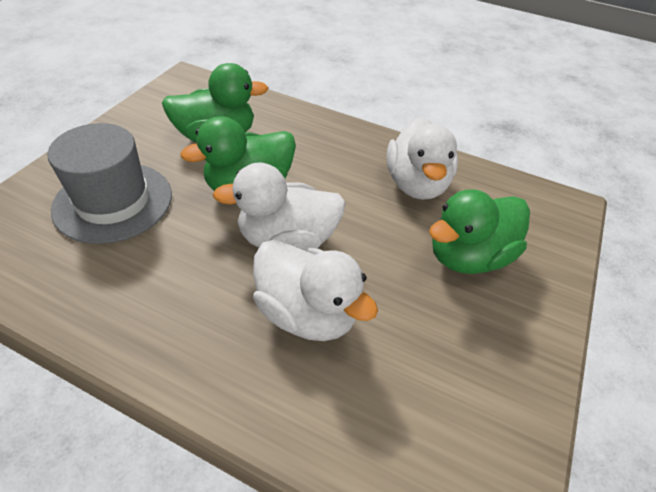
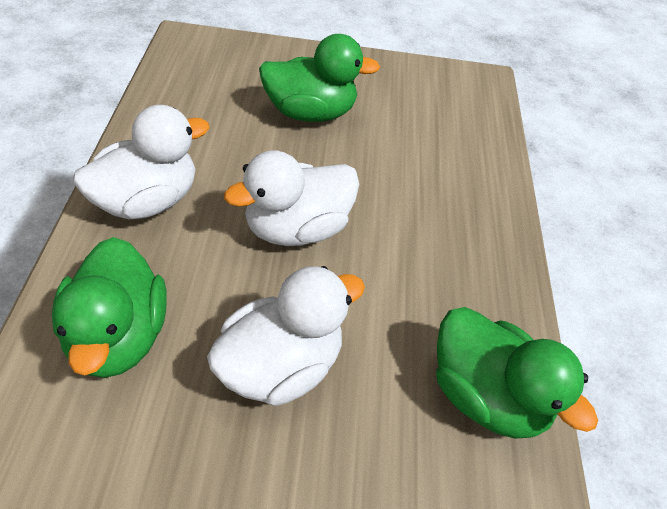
grey hat: [48,123,172,244] = 1 -> none = 0

